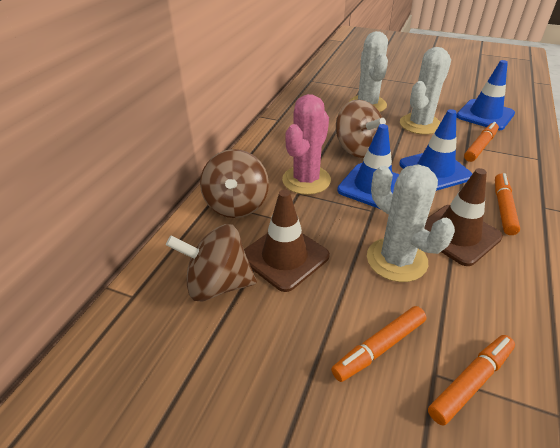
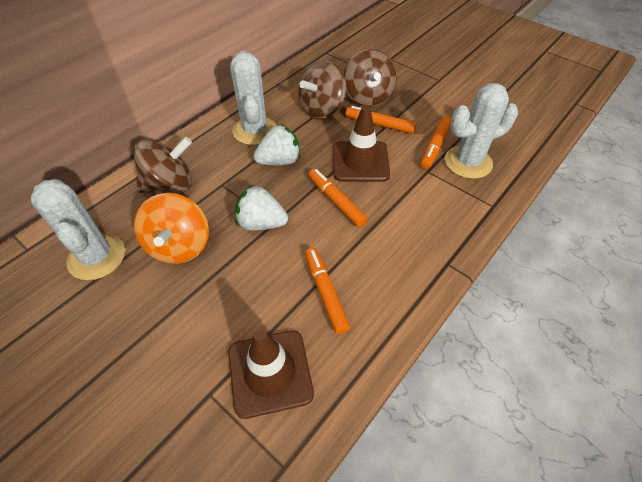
blue traffic cone: [337,124,400,209] [399,109,472,191] [456,60,515,130] = 3 -> none = 0
orange spinning top: none = 0 -> [134,193,209,264] = 1
pink cactus: [282,94,331,195] = 1 -> none = 0
white strawberry: none = 0 -> [235,185,288,231] [254,124,301,165] = 2

